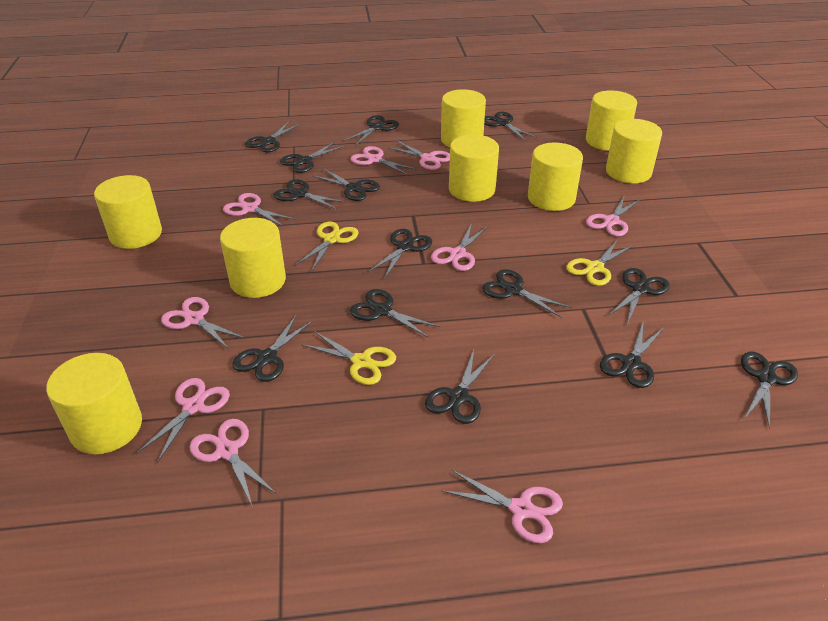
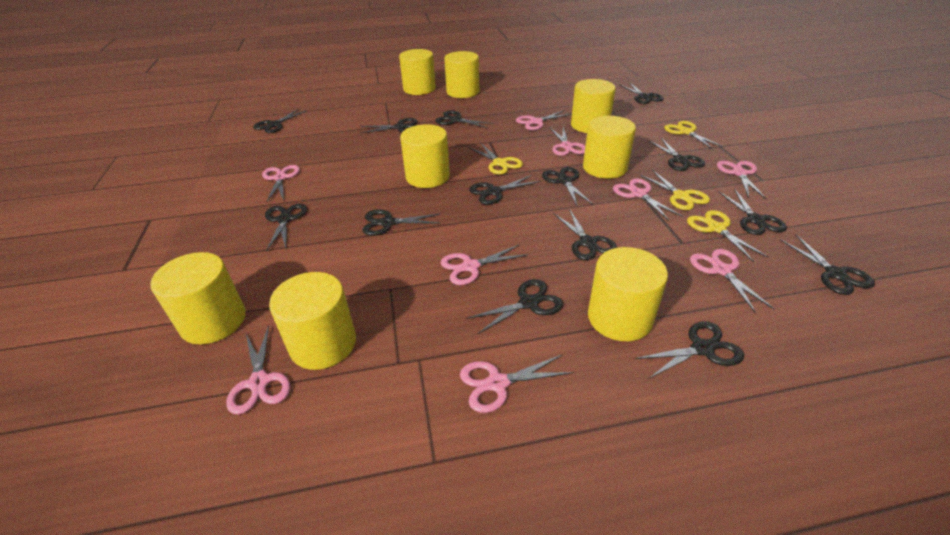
yellow scissors: [295,222,359,271] [301,331,396,385] [566,239,634,286] = 3 -> [469,143,523,175] [640,170,710,210] [664,121,724,149] [687,210,768,262] = 4

